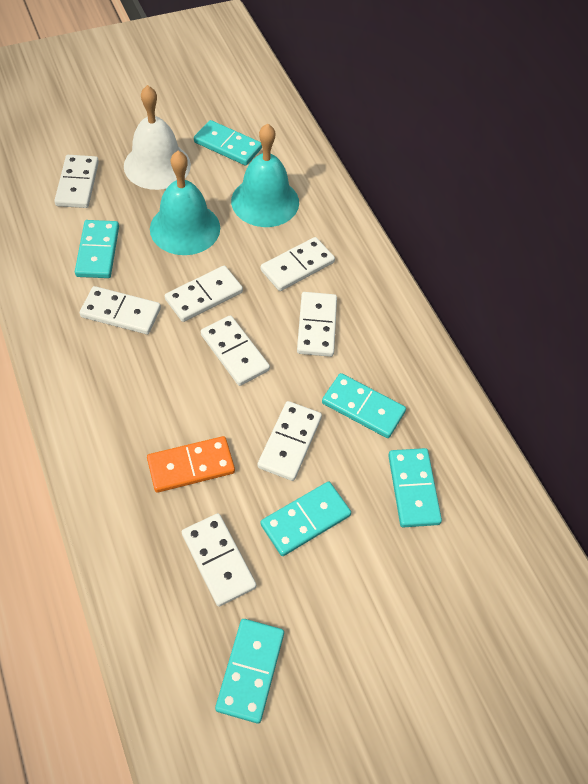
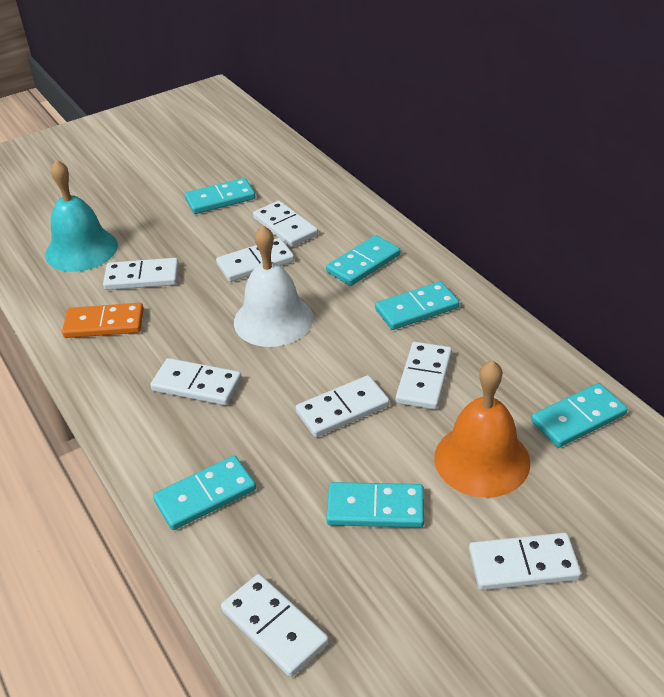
orange bell: none = 0 -> [434,360,530,498] = 1
turquoise bell: [150,151,220,255] [231,123,299,227] = 2 -> [45,160,118,272] = 1

